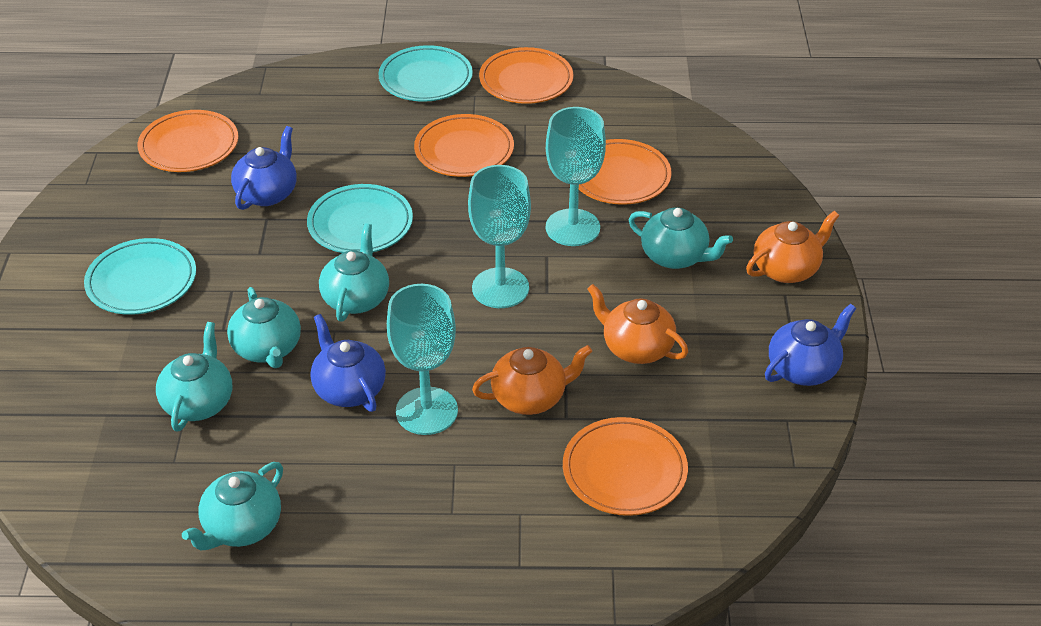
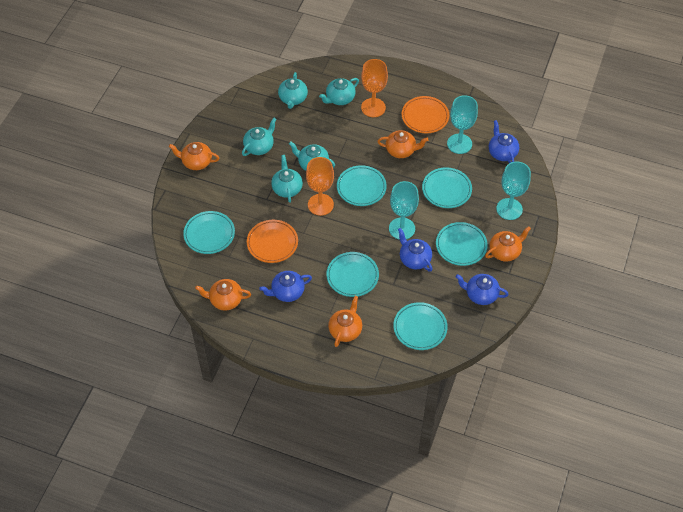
blue teapot: [231,126,297,210] [311,314,386,412] [765,304,856,386] = 3 -> [259,271,312,302] [398,228,433,272] [455,274,509,305] [489,120,519,163] = 4
orange goblet: none = 0 -> [306,157,334,216] [361,59,388,117] = 2
orange plate: [138,110,238,172] [414,114,514,177] [479,47,573,104] [563,417,688,516] [579,139,672,205] = 5 -> [247,220,298,263] [402,96,449,133] = 2
orange teapot: [472,345,592,415] [587,284,688,364] [746,211,840,283] = 3 -> [169,142,219,170] [195,279,251,311] [328,296,362,347] [377,130,428,158] [485,226,531,262] = 5
turquoise plate: [84,238,196,315] [307,184,413,253] [378,45,473,102] = 3 -> [183,211,235,254] [326,252,379,297] [337,165,387,206] [393,302,448,350] [422,167,472,208] [436,222,488,266] = 6

